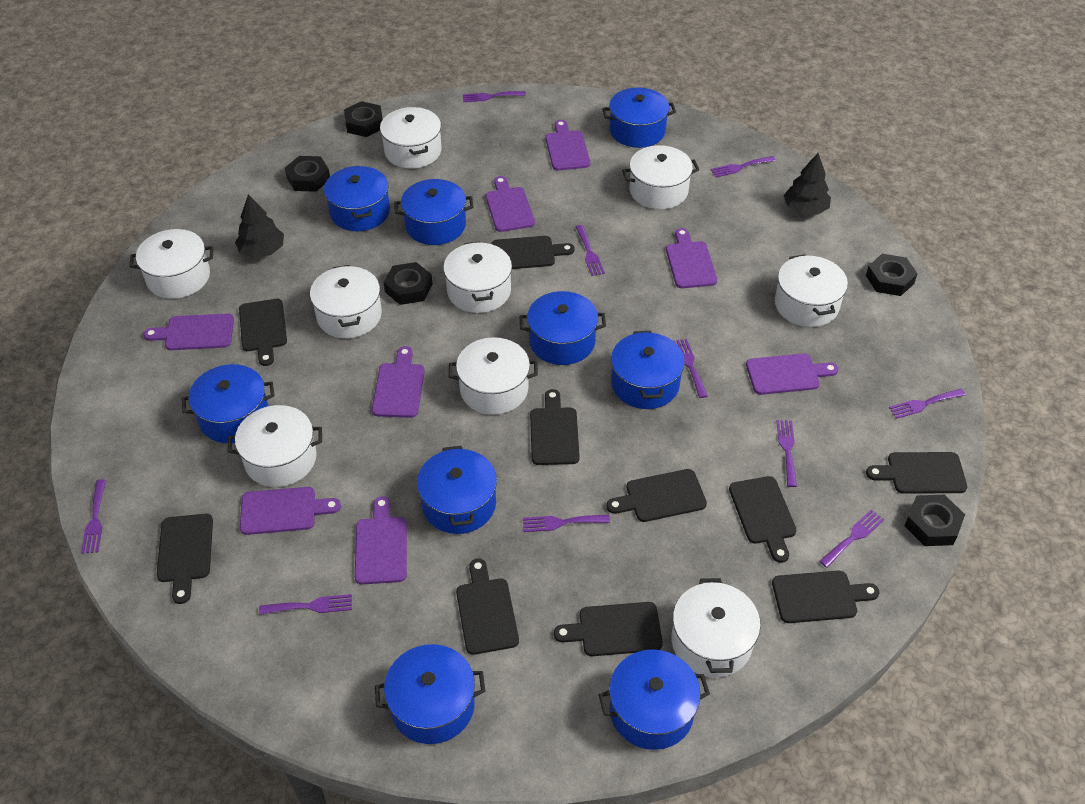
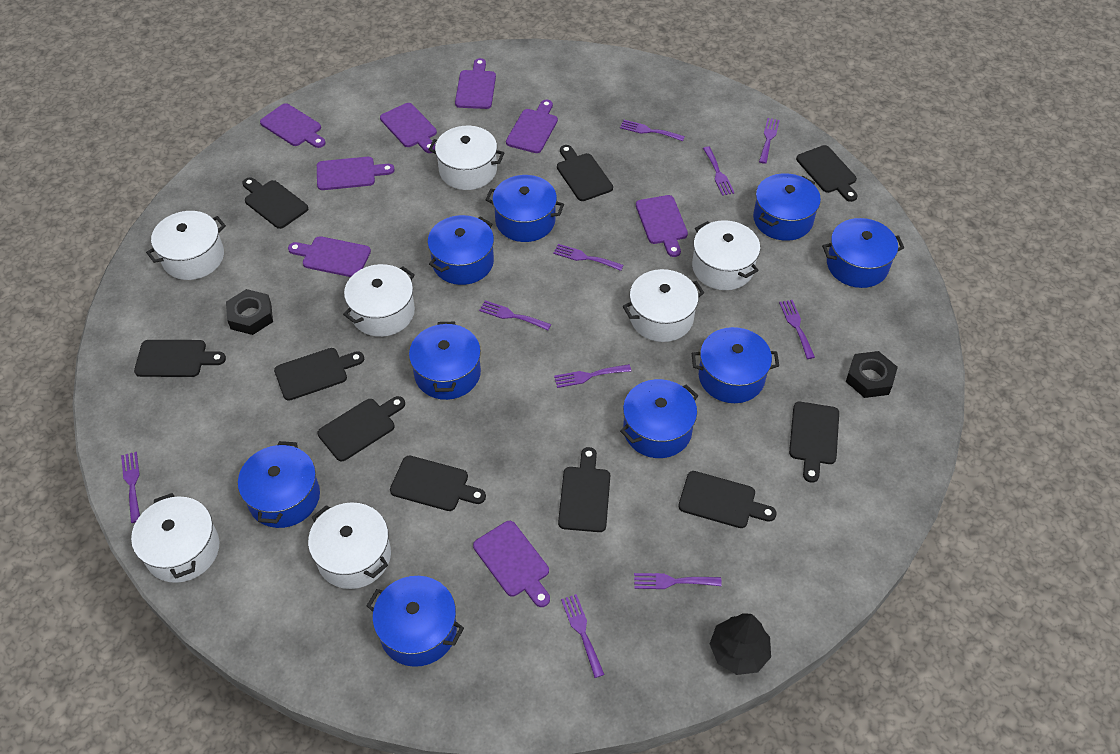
black nut: [285,156,330,192] [344,101,383,137] [384,262,433,305] [866,254,918,296] [904,495,965,546] = 5 -> [226,289,273,335] [846,351,898,398] = 2
black tree: [235,194,284,258] [783,153,831,215] = 2 -> [710,613,771,675] = 1
white pot: [129,229,213,299] [228,405,322,487] [310,265,382,338] [380,107,442,169] [443,241,512,313] [449,337,538,415] [622,145,699,209] [671,578,760,678] [775,254,848,327] = 9 -> [131,493,220,583] [146,211,226,280] [308,502,391,589] [343,264,415,337] [429,126,504,190] [623,269,704,342] [692,220,760,290] = 7

